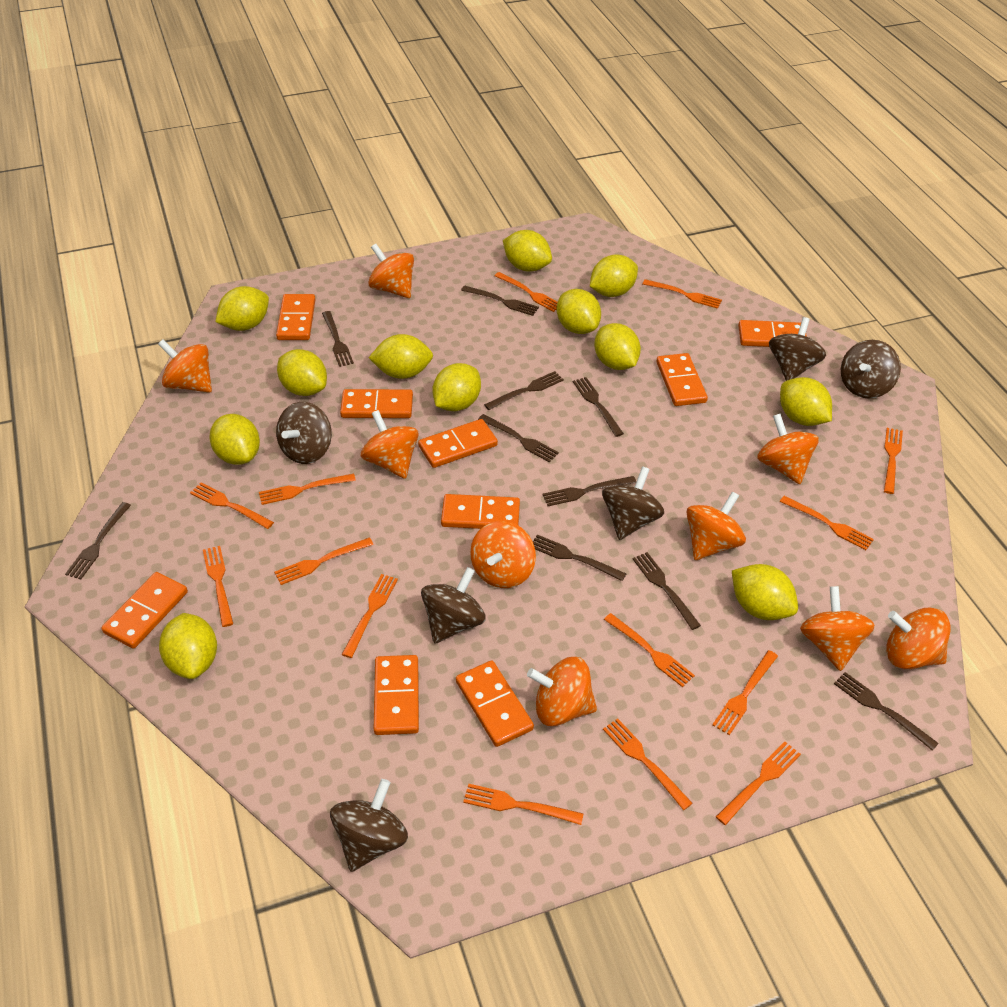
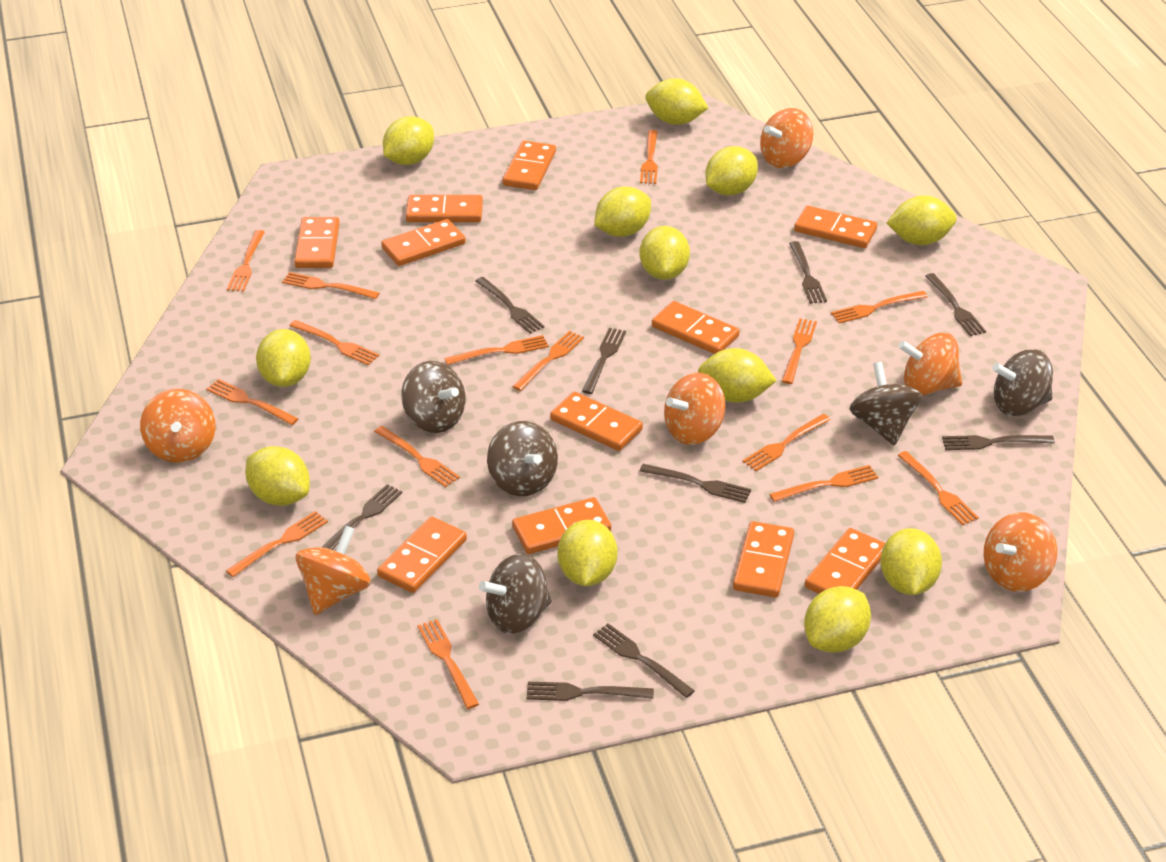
brown fork: [65,502,131,579] [322,311,354,367] [461,285,539,316] [478,414,559,462] [484,371,564,410] [533,535,626,581] [542,476,636,506] [573,377,624,437] [633,552,701,630] [834,672,939,751] = 10 -> [322,484,403,550] [476,277,544,334] [527,682,654,701] [582,328,626,394] [593,624,695,698] [640,464,751,503] [789,241,827,304] [925,273,986,336] [942,435,1055,450] = 9
brown spinning top: [276,402,332,464] [330,779,408,872] [421,567,486,644] [602,466,664,540] [769,317,826,381] [841,340,901,399] = 6 -> [402,361,465,433] [479,553,552,634] [487,421,558,496] [849,362,922,446] [992,349,1053,416] = 5
orange domino: [101,572,188,649] [276,294,316,340] [340,389,413,418] [374,655,419,735] [418,419,498,468] [441,494,520,529] [456,660,534,747] [656,353,708,406] [738,320,807,347] = 9 -> [294,217,340,268] [377,516,467,593] [381,219,466,266] [406,195,483,222] [503,141,556,190] [512,497,611,554] [550,392,643,451] [652,301,740,354] [733,521,794,598] [794,206,877,248] [805,528,885,594] = 11
orange fork: [190,482,274,529] [203,546,233,627] [259,474,356,505] [274,537,374,585] [342,574,398,658] [463,784,584,825] [495,272,558,312] [603,719,693,810] [604,613,695,687] [642,279,722,309] [712,650,778,735] [716,742,801,825] [780,496,874,550] [884,428,903,494] = 14 -> [206,379,298,425] [226,511,328,577] [227,230,265,292] [282,272,380,299] [289,320,379,365] [374,426,460,487] [417,619,479,709] [444,335,549,365] [512,331,584,391] [640,130,658,184] [742,414,831,471] [769,465,878,502] [782,318,817,384] [831,291,928,323] [898,451,979,525] = 15
orange spinning top: [158,340,212,393] [361,410,419,479] [368,244,414,298] [470,521,536,588] [527,657,597,726] [686,491,746,560] [757,414,819,484] [800,586,875,671] [886,608,951,669] = 9 -> [140,389,215,462] [296,526,371,615] [664,373,726,445] [760,108,813,168] [899,333,962,396] [984,513,1057,592] = 6

